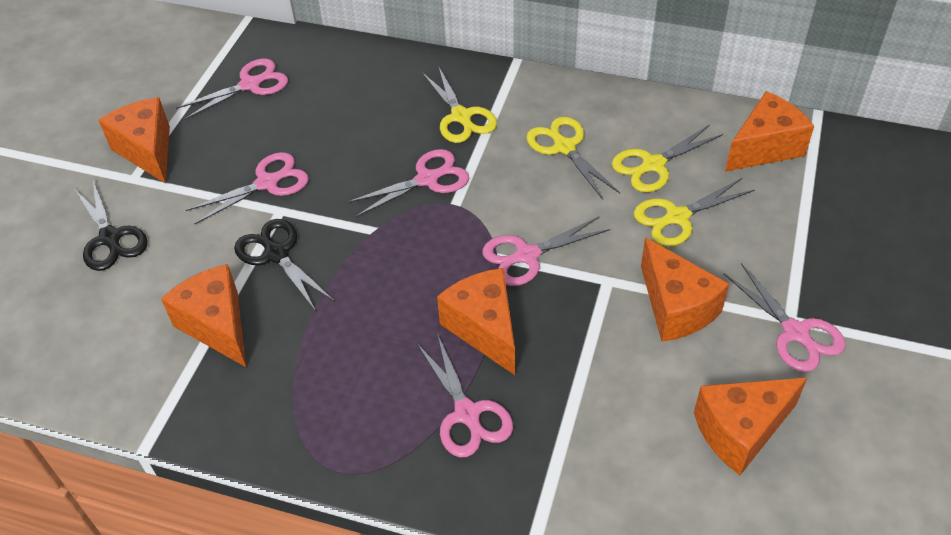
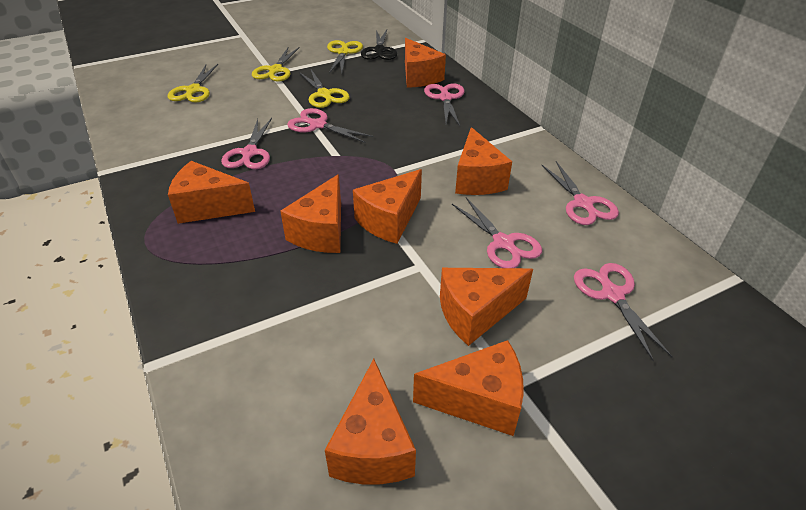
black scissors: [74,181,148,271] [234,219,335,311] = 2 -> [361,30,397,60] = 1
orange cheese: [98,97,170,184] [161,264,246,367] [437,268,515,375] [641,237,729,342] [694,378,807,475] [725,91,814,172] = 6 -> [168,161,255,224] [280,174,341,253] [325,359,416,484] [353,169,422,244] [405,38,446,88] [413,340,524,436] [440,268,533,346] [455,127,512,195] = 8

